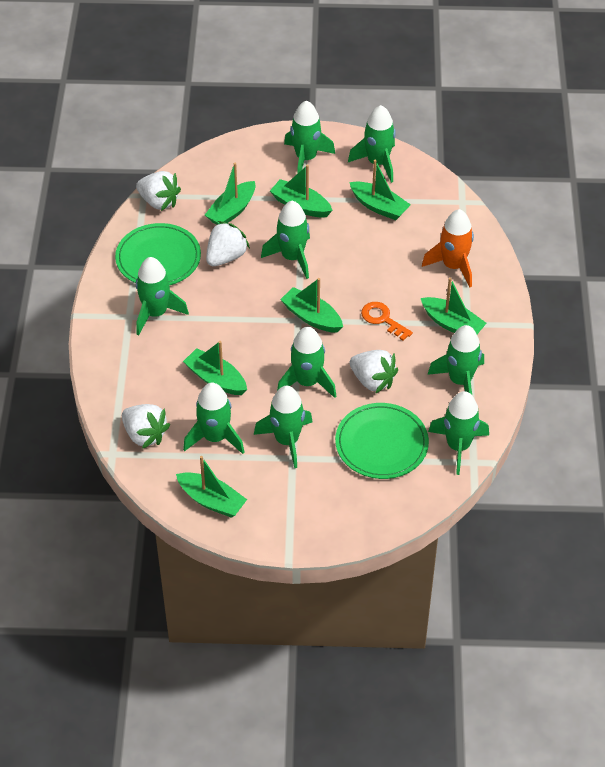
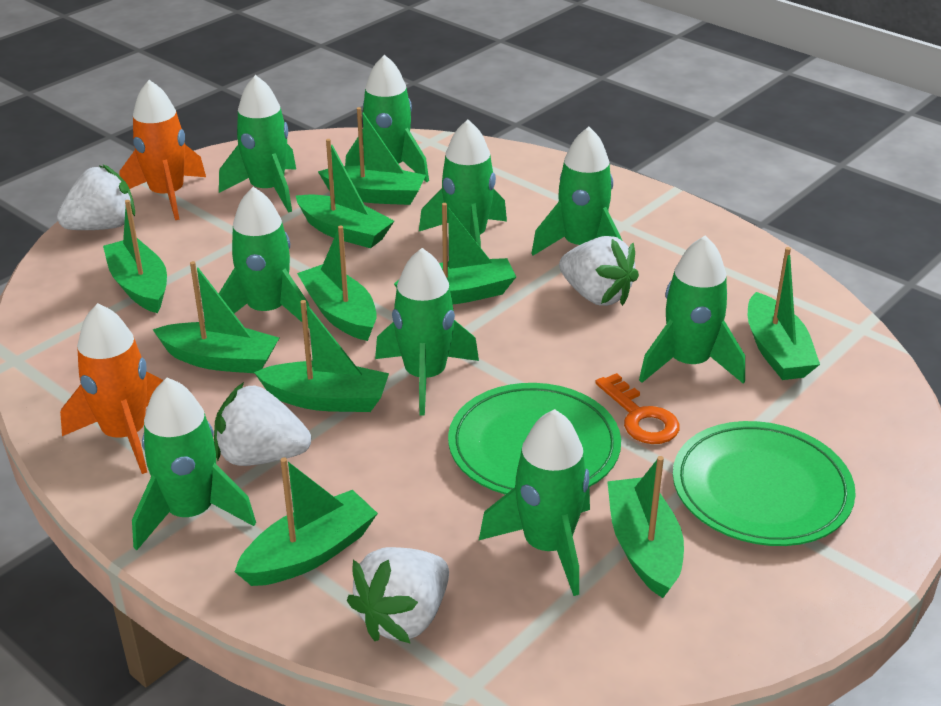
green boat: [176,456,247,518] [183,341,247,395] [205,163,255,225] [270,165,333,218] [280,278,343,333] [349,160,411,220] [421,277,487,334] = 7 -> [103,200,167,313] [152,261,279,373] [234,458,378,586] [254,300,389,412] [296,139,394,248] [297,226,377,341] [318,107,426,205] [394,203,516,304] [607,456,684,598] [748,247,820,380] = 10
orange rocket: [422,209,474,287] = 1 -> [60,303,163,474] [119,80,206,220] = 2

